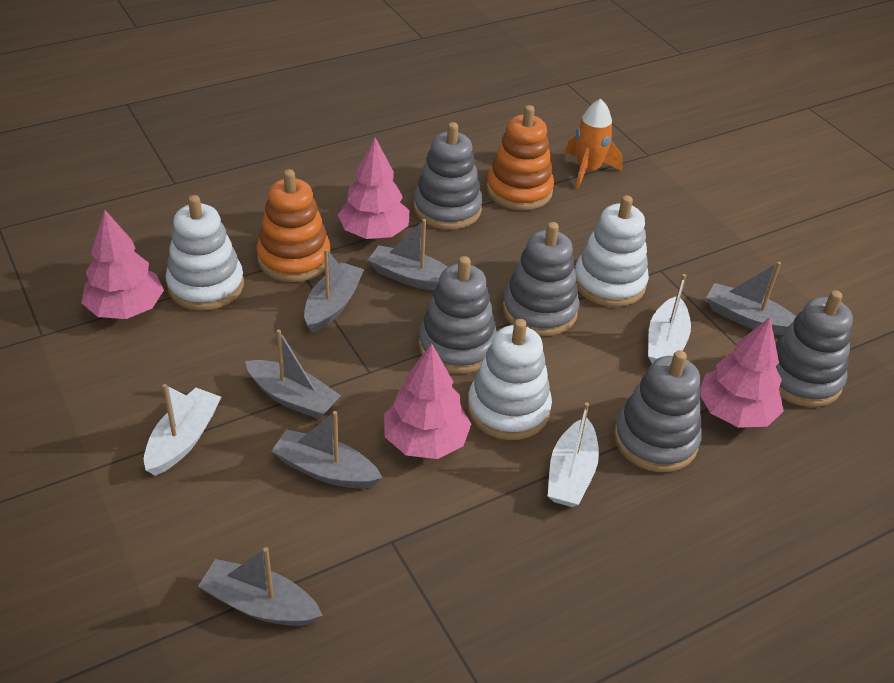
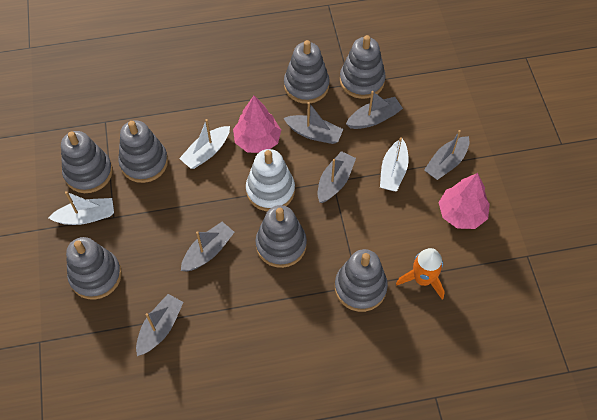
grey stacking toy: [414,122,483,230] [419,256,497,374] [503,222,580,336] [614,350,702,472] [775,290,853,407] = 5 -> [61,131,113,193] [66,237,122,300] [118,120,168,183] [255,205,307,268] [284,40,329,104] [335,249,388,312] [340,35,386,99] = 7
orange stacking toy: [257,169,331,282] [486,105,554,210] = 2 -> none = 0
pink tree: [81,210,164,319] [338,138,409,239] [384,343,471,459] [700,317,784,428] = 4 -> [233,96,281,153] [438,173,490,229] = 2
white stacking toy: [166,195,244,311] [467,319,552,440] [575,195,649,307] = 3 -> [246,149,295,211] = 1

